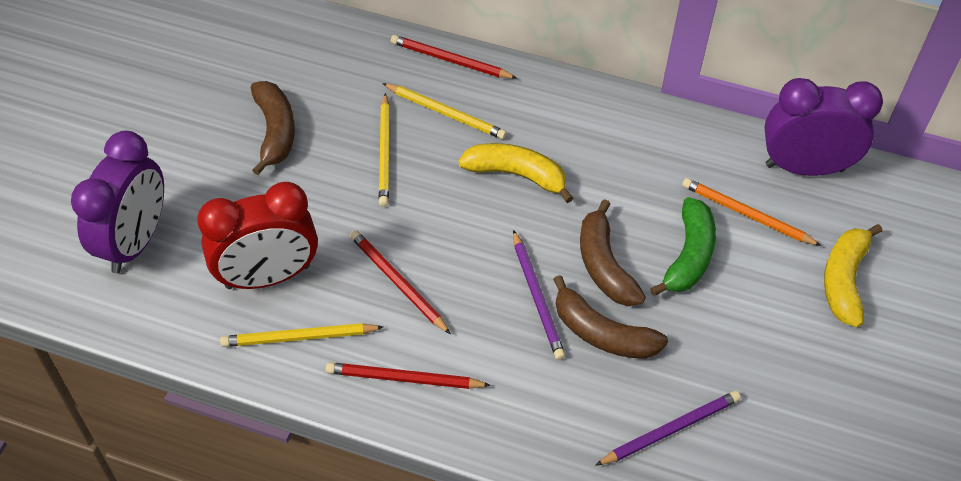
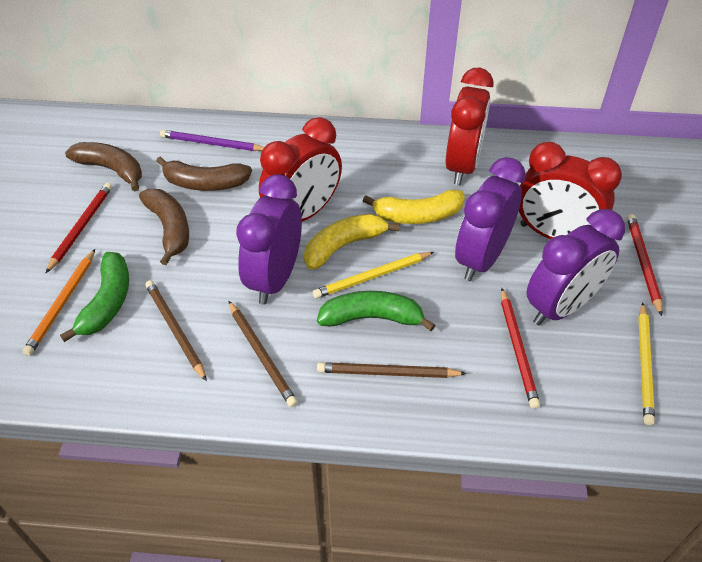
brown pencil: none = 0 -> [145,280,207,381] [229,301,298,407] [317,362,467,378] = 3
green banana: [650,197,716,296] = 1 -> [60,252,129,342] [317,291,435,331] = 2
purple clock: [71,131,164,273] [764,78,883,176] = 2 -> [236,174,302,305] [455,157,526,281] [526,209,625,325] = 3
purple pencil: [513,230,566,360] [595,391,741,466] = 2 -> [160,130,264,151] = 1
red clock: [197,182,318,289] = 1 -> [259,117,342,222] [446,68,493,185] [519,142,622,239] = 3
yellow pencil: [220,323,383,347] [379,93,390,207] [382,83,507,139] = 3 -> [313,252,434,298] [638,303,655,425] = 2

